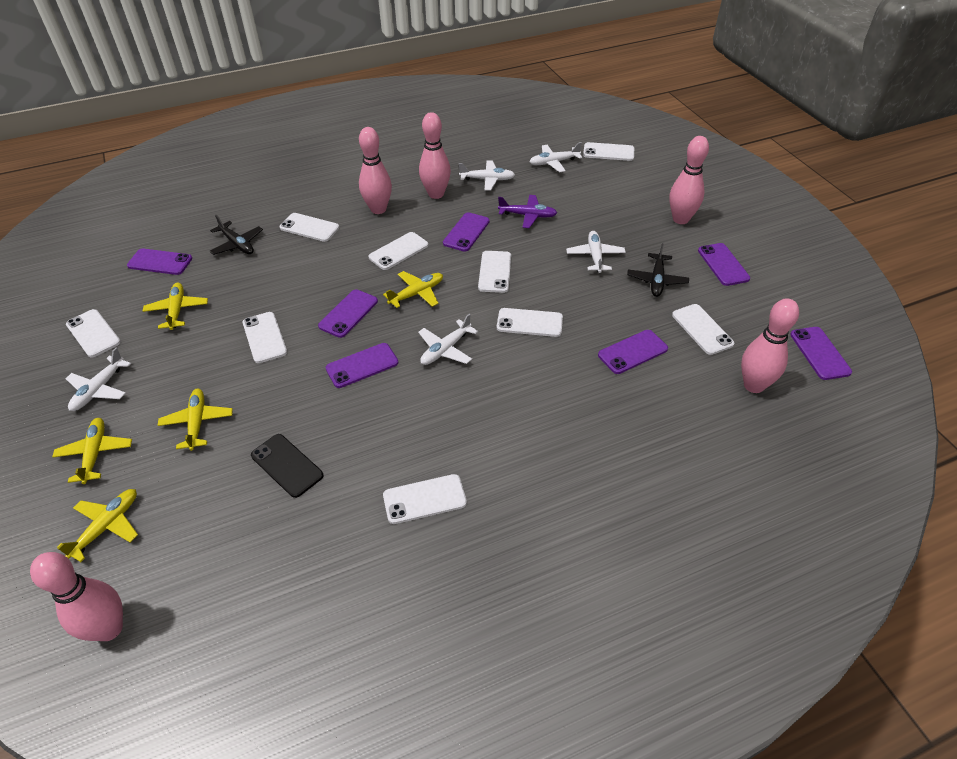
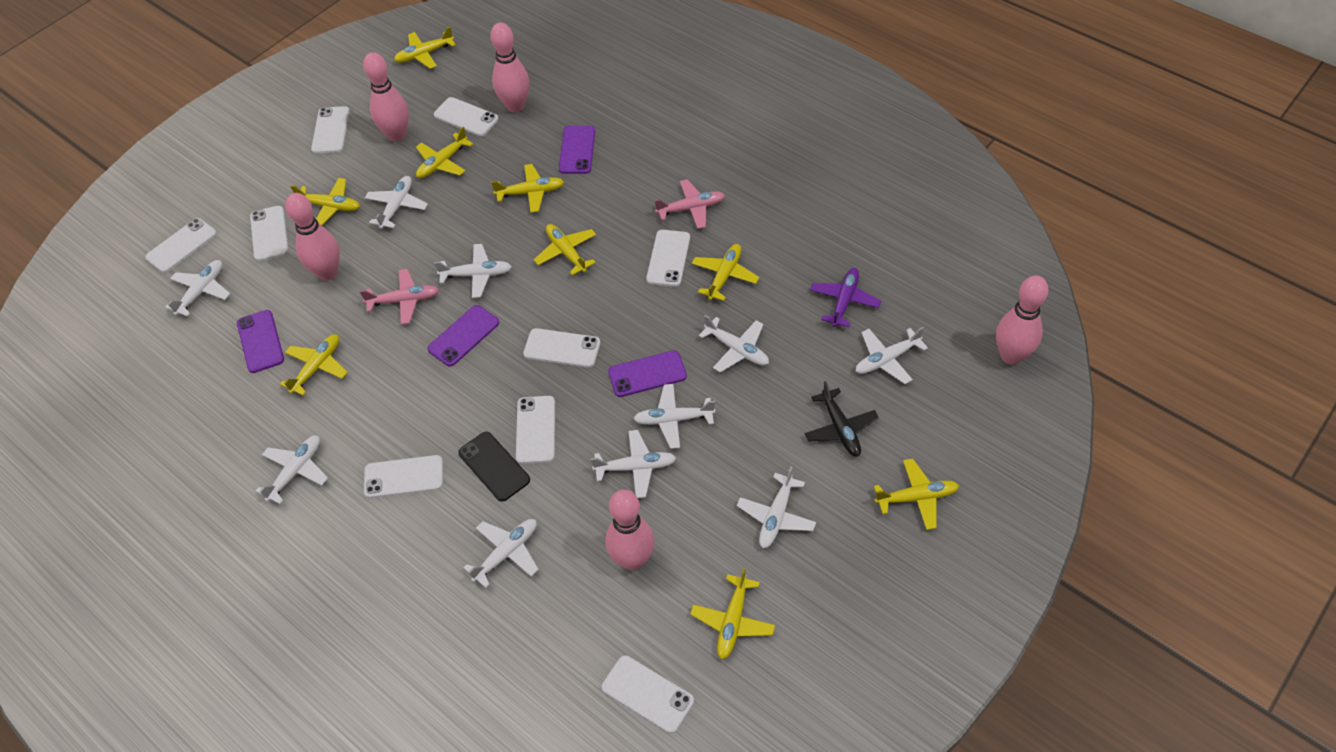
black plane: [210,215,263,255] [627,243,689,297] = 2 -> [804,381,879,457] = 1
pink plane: none = 0 -> [360,269,439,324] [654,179,725,229] = 2
purple phone: [127,248,192,275] [318,289,378,338] [325,343,398,388] [443,212,490,252] [598,330,668,374] [698,243,750,286] [790,327,852,380] = 7 -> [237,310,284,373] [427,305,499,367] [559,126,595,174] [608,350,687,397] = 4
white plane: [66,348,131,411] [418,314,478,365] [459,161,515,191] [529,142,583,172] [566,231,626,273] = 5 -> [165,260,230,317] [256,436,328,504] [365,176,428,229] [434,244,512,298] [464,519,539,588] [591,430,676,498] [633,384,715,449] [699,315,769,373] [737,467,816,548] [856,327,928,384] = 10
yellow plane: [52,418,132,484] [57,489,138,562] [143,283,208,330] [158,388,233,451] [383,271,443,308] = 5 -> [280,334,348,395] [290,178,360,225] [394,27,456,69] [416,127,473,178] [491,164,564,213] [534,224,596,275] [690,567,775,659] [692,244,759,301] [874,458,959,530] = 9

